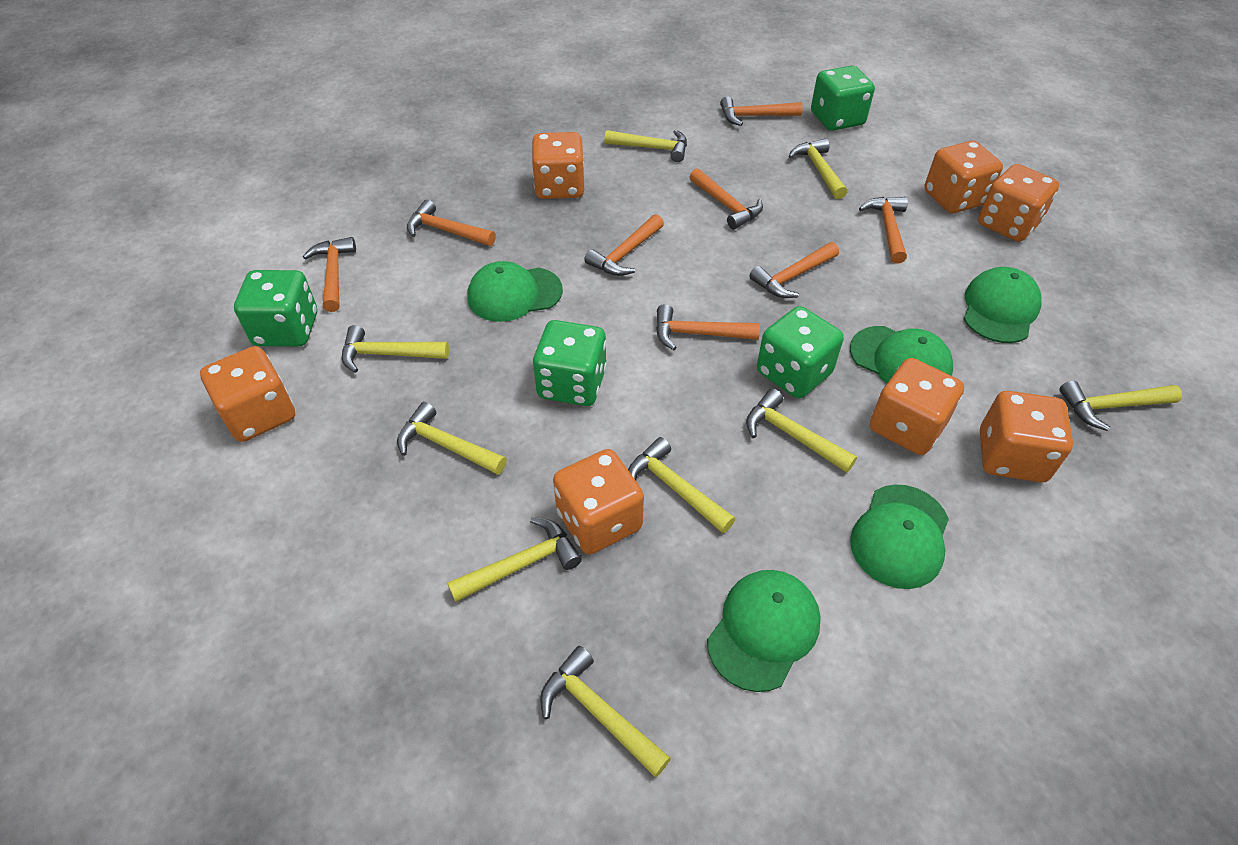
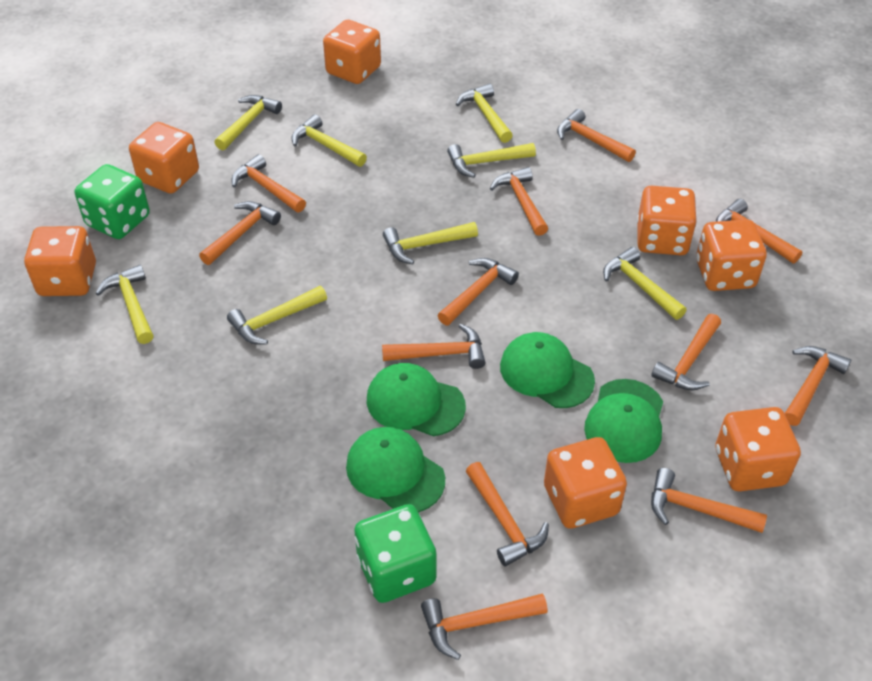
green cap: [468,261,563,322] [707,570,821,692] [850,326,953,384] [850,484,949,589] [964,267,1042,343] = 5 -> [346,427,445,513] [367,363,466,436] [500,332,595,408] [584,379,663,463] = 4
green dice: [234,270,317,346] [533,320,607,406] [757,306,844,398] [811,66,875,131] = 4 -> [74,164,150,239] [354,504,437,603] = 2
orange hammer: [303,237,356,312] [407,200,496,246] [584,214,664,276] [656,304,760,350] [689,168,763,230] [720,96,803,126] [749,242,839,298] [859,197,908,264] = 8 -> [199,201,281,265] [232,154,306,212] [382,324,485,369] [421,593,548,660] [438,258,519,325] [466,462,549,566] [490,167,548,236] [557,109,636,162] [651,314,721,390] [651,468,767,533] [716,199,802,264] [785,346,851,426] = 12
yellow hammer: [342,325,449,373] [397,402,507,475] [447,517,582,602] [540,646,671,777] [604,130,687,162] [628,437,735,533] [746,389,857,473] [788,138,847,199] [1059,381,1182,431] = 9 -> [96,265,154,344] [214,95,282,150] [227,286,327,345] [291,114,367,167] [383,222,478,264] [447,143,536,178] [456,84,513,143] [603,247,686,320] = 8

